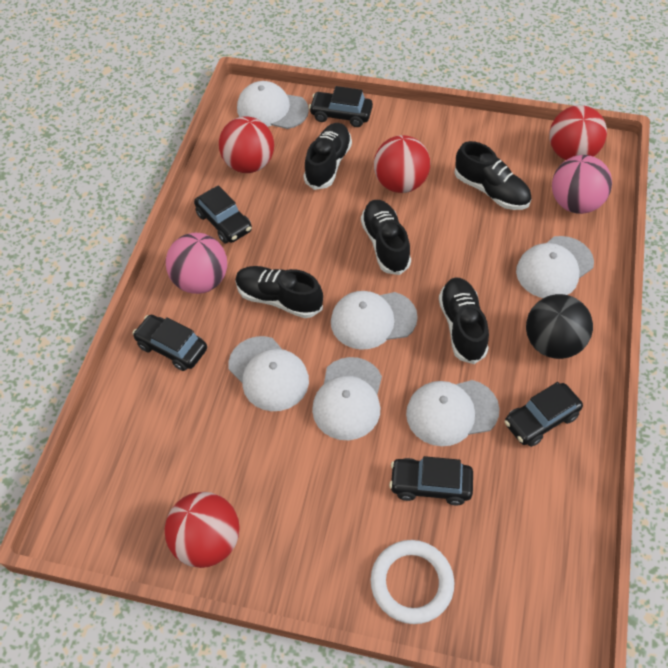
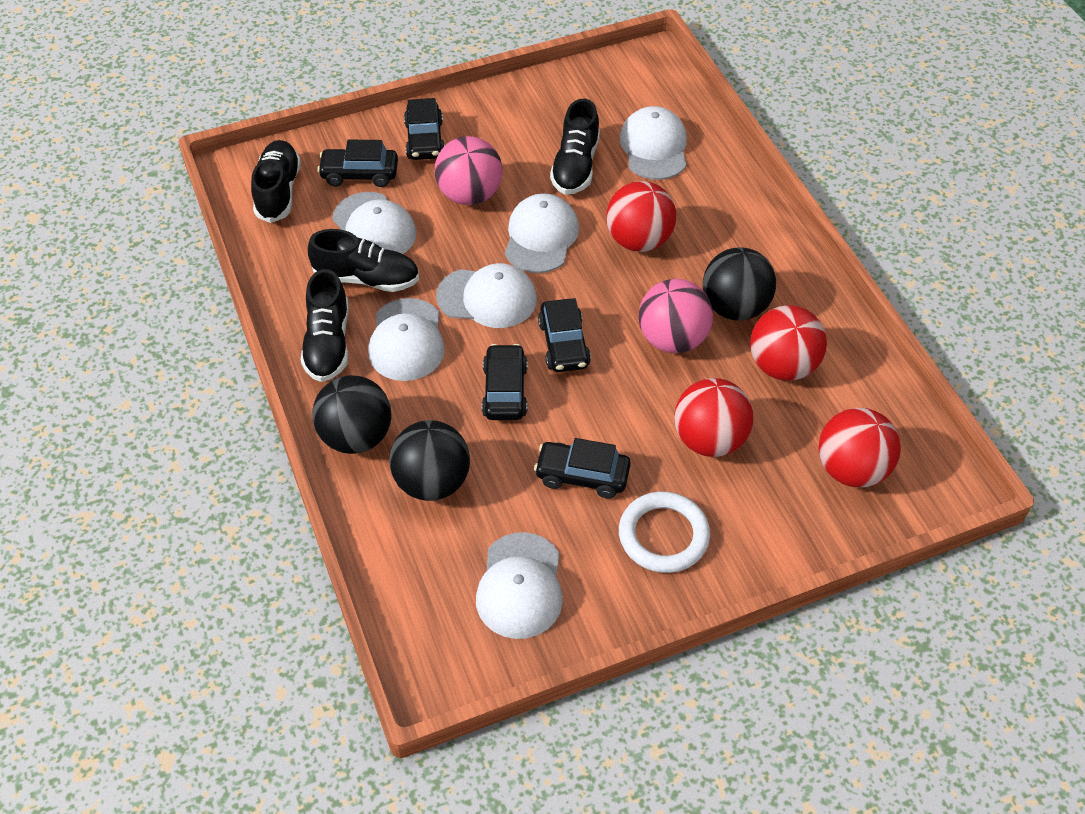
black ball: [526,294,593,359] = 1 -> [312,375,391,454] [389,420,470,501] [703,247,776,321] = 3
black shoe: [235,266,323,318] [303,123,352,190] [361,200,411,275] [439,277,489,364] [454,141,531,210] = 5 -> [251,140,301,223] [301,269,349,382] [308,229,419,292] [550,99,600,195] = 4

